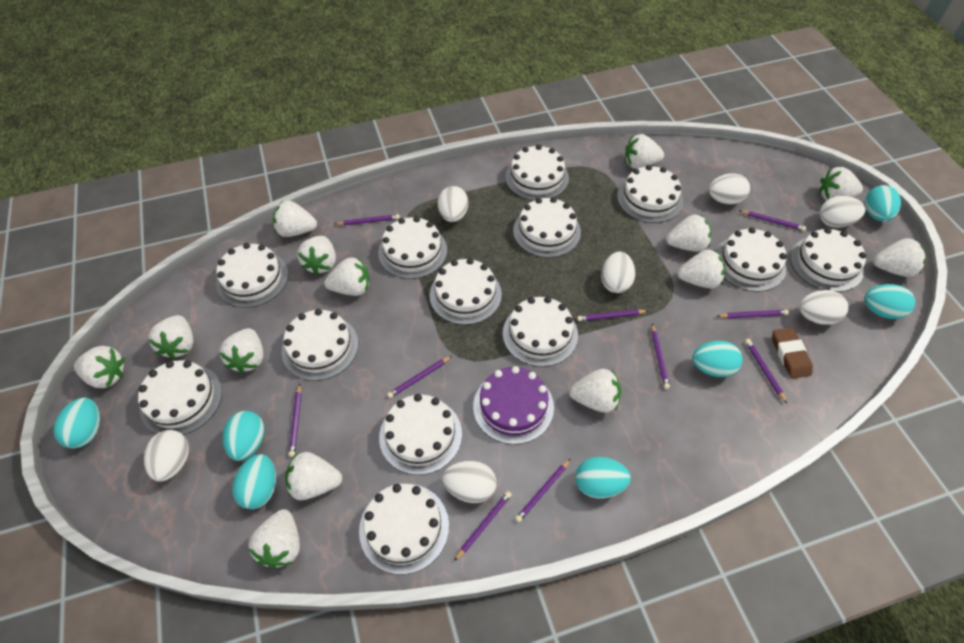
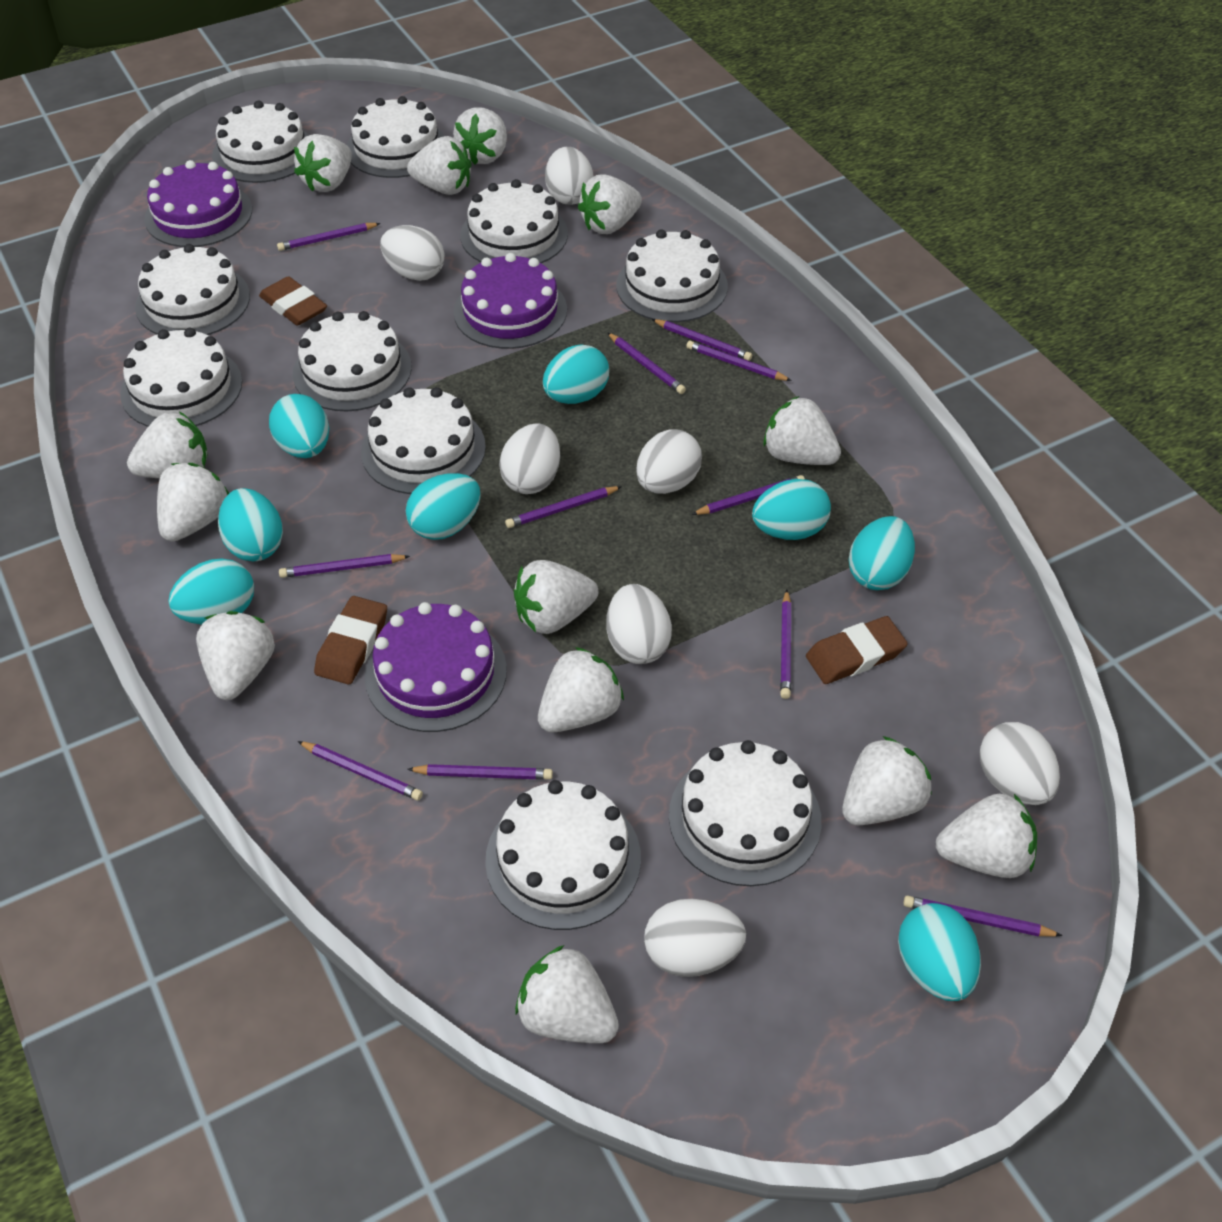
brown eraser: [772,327,813,379] = 1 -> [259,276,327,325] [314,596,387,685] [806,616,908,684] = 3
purple cake: [473,366,554,444] = 1 -> [144,160,252,247] [365,602,507,732] [453,253,567,349] = 3
purple pencil: [289,384,302,457] [335,214,400,225] [387,356,452,398] [454,491,512,561] [515,459,570,522] [577,309,648,321] [652,324,670,389] [717,310,789,318] [739,210,806,231] [745,339,787,403] = 10 -> [277,223,381,251] [279,554,410,578] [298,741,423,801] [407,764,553,780] [505,486,622,528] [607,332,686,394] [652,319,752,361] [686,341,792,381] [691,475,805,515] [780,590,791,699] [903,895,1062,937] = 11
turquoise egg: [53,398,100,448] [223,411,264,461] [232,454,276,509] [575,457,631,498] [692,341,742,377] [864,185,901,221] [864,284,915,319] = 7 -> [168,558,254,624] [218,488,283,561] [269,394,329,458] [406,473,481,540] [543,344,609,404] [752,479,831,540] [849,516,915,590] [898,903,981,1001] = 8
white cake: [138,360,222,435] [216,243,288,308] [282,309,358,381] [359,484,449,574] [378,216,447,279] [379,394,462,475] [430,258,502,325] [503,296,578,367] [505,145,569,200] [513,197,581,258] [617,165,683,223] [716,227,787,292] [790,228,867,292] = 13 -> [120,328,242,427] [135,244,250,335] [212,101,309,183] [293,311,412,411] [347,96,444,178] [361,387,486,494] [460,179,568,263] [485,780,641,930] [616,229,728,322] [669,740,821,886] = 10
white strawberry: [74,346,125,388] [148,315,194,359] [219,328,263,373] [248,509,300,569] [273,201,317,237] [285,452,342,500] [297,236,336,275] [324,257,370,296] [569,369,621,413] [625,134,664,169] [666,214,711,252] [677,250,725,288] [819,167,863,201] [873,238,926,277] = 14 -> [127,411,207,478] [157,463,229,542] [196,611,275,700] [294,134,352,192] [407,136,471,195] [453,108,507,165] [514,560,598,634] [515,945,619,1043] [538,647,624,733] [578,175,642,234] [763,396,841,465] [842,736,932,825] [936,794,1037,878] = 13

